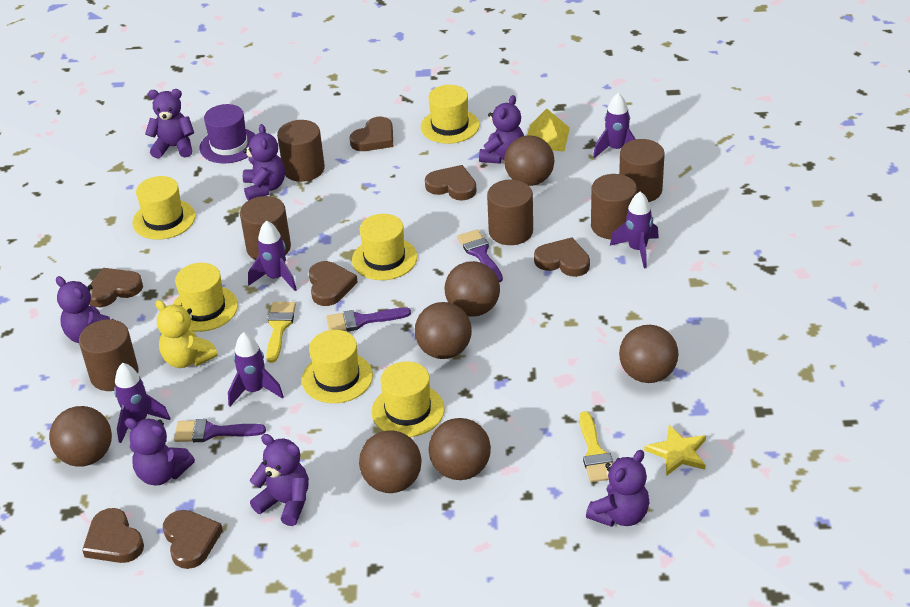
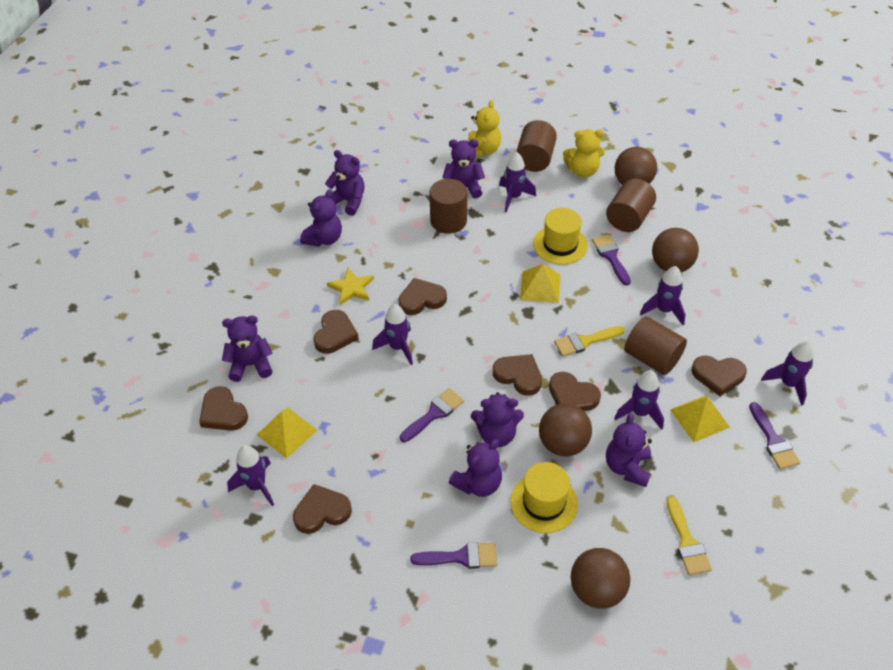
brown ball: [49,406,112,467] [359,430,422,493] [415,302,472,359] [429,418,491,480] [444,261,500,317] [504,135,555,186] [619,325,678,383] = 7 -> [539,403,592,457] [571,548,630,609] [615,147,657,185] [652,228,699,272] = 4
brown cylinder: [79,319,138,391] [240,196,291,260] [277,120,325,182] [487,179,533,245] [591,174,637,240] [619,139,665,202] = 6 -> [429,179,467,234] [516,120,557,172] [606,178,656,232] [624,316,687,375] = 4
purple brush: [174,419,266,442] [326,308,411,332] [457,229,503,282] = 3 -> [400,388,464,442] [410,542,497,569] [592,234,631,286] [749,402,800,469] = 4
purple hat: [199,104,256,163] = 1 -> none = 0
purple rocket: [114,363,170,443] [228,332,284,406] [248,220,297,291] [593,93,635,158] [610,191,659,269] = 5 -> [227,445,274,506] [372,304,413,365] [499,152,536,212] [614,370,664,430] [640,266,686,325] [761,341,814,406] = 6
yellow hat: [132,176,195,240] [172,263,238,332] [302,330,373,403] [352,214,417,280] [371,361,445,437] [421,85,480,144] = 6 -> [510,462,578,533] [533,208,588,265] = 2
yellow pyramid: [527,109,570,151] = 1 -> [257,408,318,459] [520,264,560,303] [670,395,730,442] = 3
yellow teddy bear: [155,300,218,368] = 1 -> [468,100,501,157] [563,129,605,178] = 2

